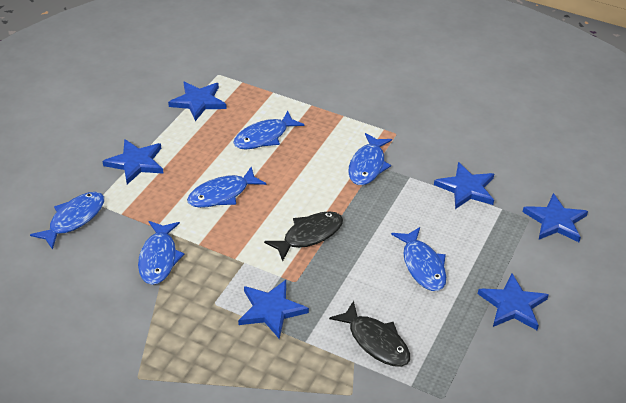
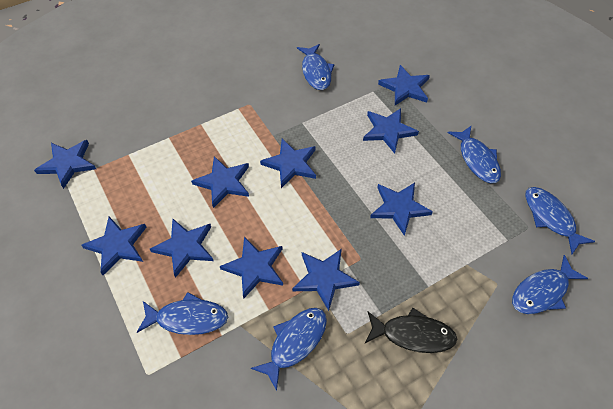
black fish: [264,211,343,262] [329,301,410,367] = 2 -> [365,307,457,353] = 1
blue star: [102,139,164,185] [168,82,227,121] [238,280,309,339] [434,162,494,209] [478,274,549,330] [523,193,588,242] = 6 -> [34,140,96,189] [81,217,146,275] [150,219,214,278] [191,156,249,208] [220,237,283,299] [260,139,316,188] [292,249,360,311] [363,108,419,154] [370,183,433,236] [378,65,430,105] = 10

